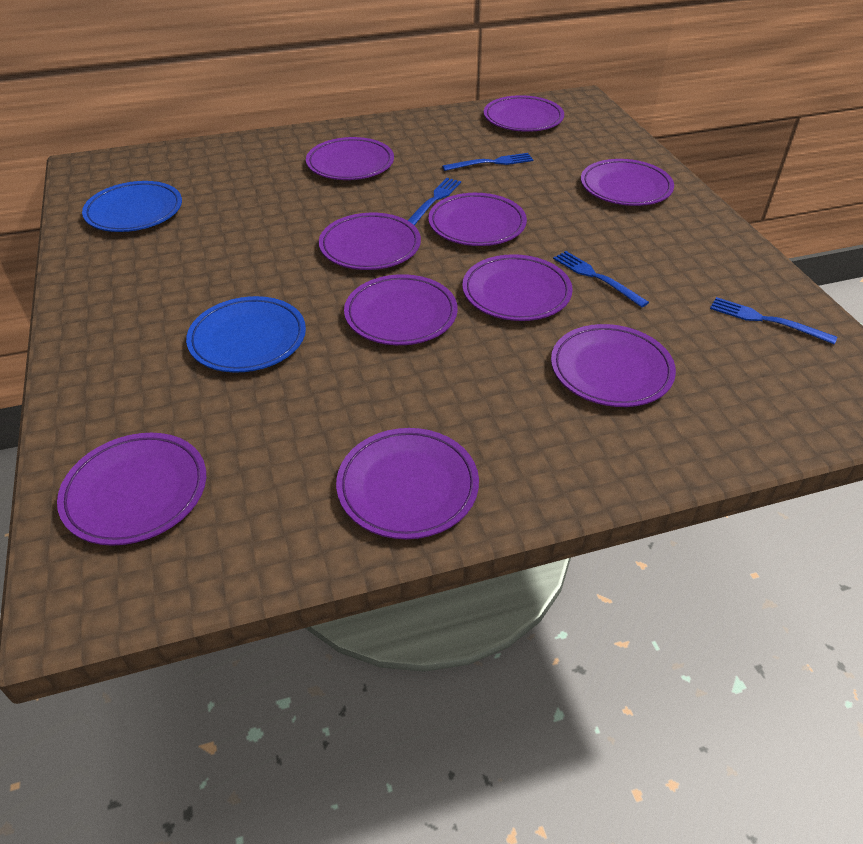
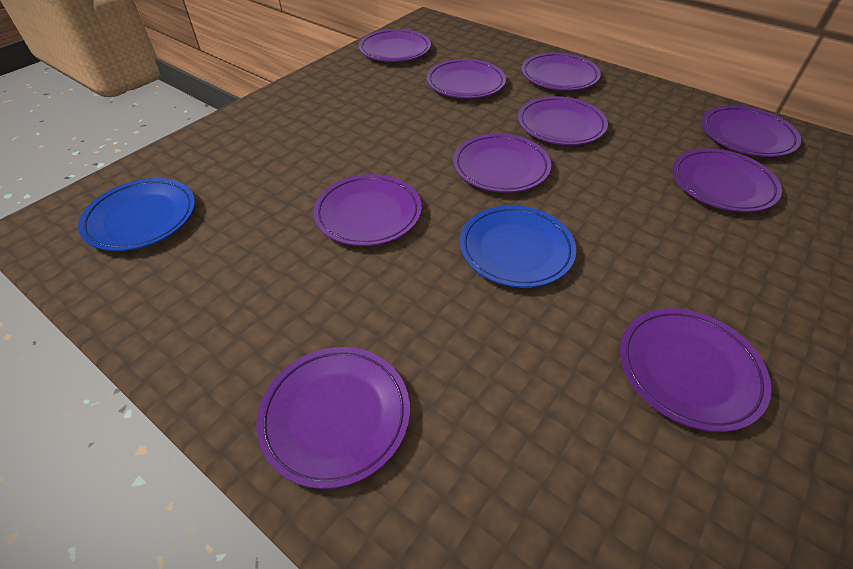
blue fork: [407,178,461,226] [442,153,533,171] [553,251,649,307] [710,297,837,344] = 4 -> none = 0

